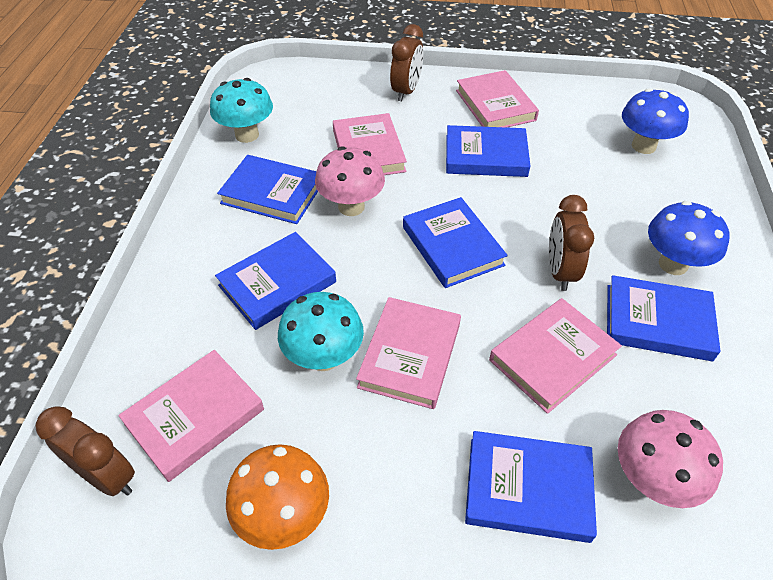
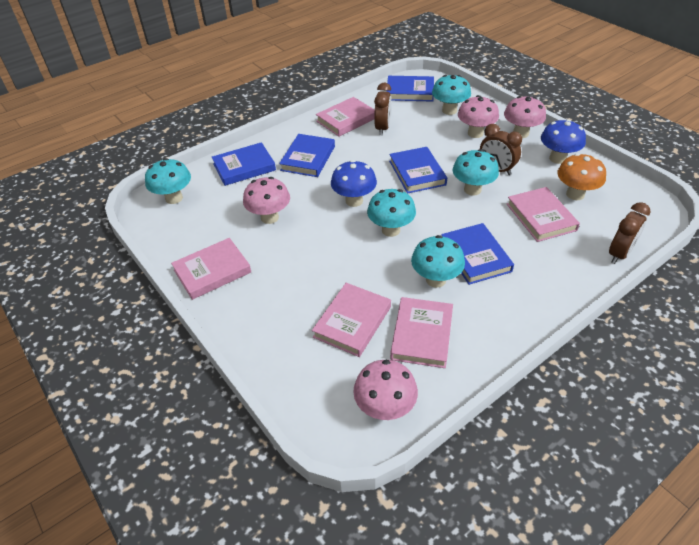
blue book: [215,232,336,330] [217,155,318,224] [403,197,508,288] [446,125,530,177] [465,431,597,543] [607,275,720,361] = 6 -> [212,142,276,186] [279,134,335,177] [386,76,434,102] [389,147,447,194] [441,223,514,285] = 5
pink mushroom: [315,146,385,216] [618,410,723,508] = 2 -> [243,177,290,224] [353,360,418,420] [458,95,499,138] [504,96,546,138] = 4
turquoise mushroom: [210,78,273,143] [278,292,364,371] = 2 -> [145,158,191,204] [367,189,416,237] [411,235,465,288] [432,75,471,115] [453,149,499,196] = 5

